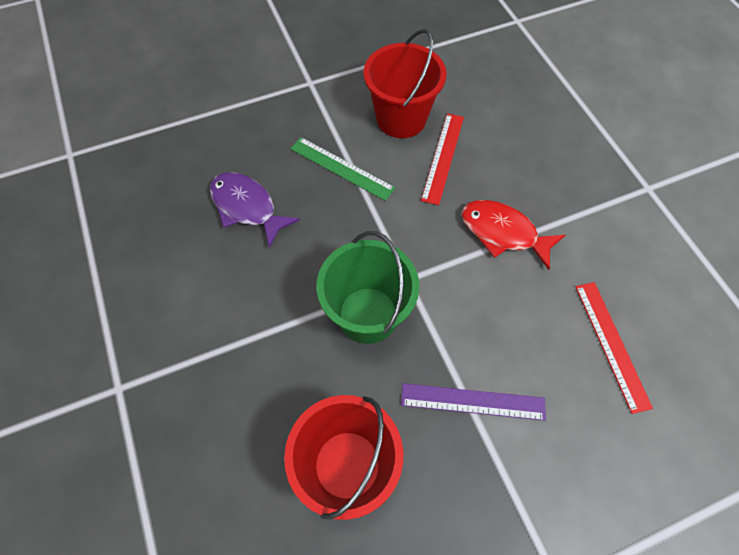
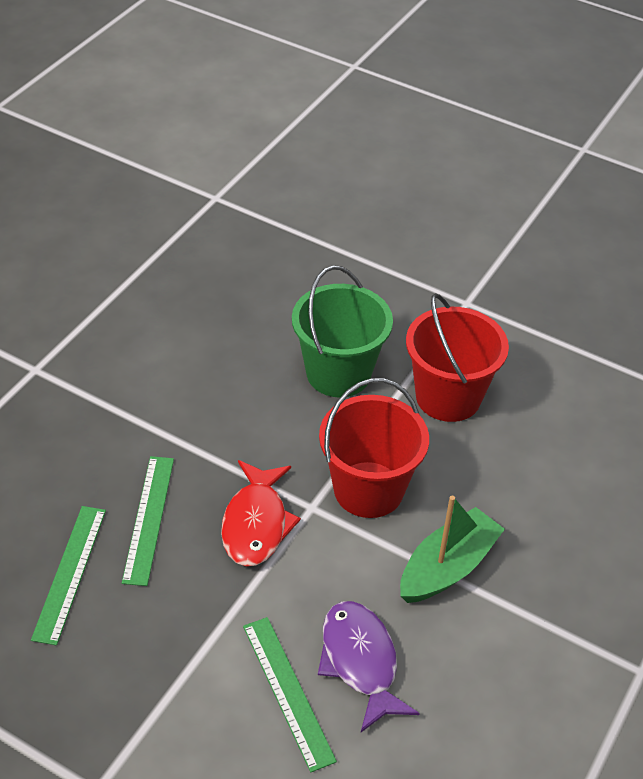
green boat: none = 0 -> [400,496,505,603] = 1
green ruler: [290,137,395,201] = 1 -> [31,506,106,645] [122,456,174,586] [243,617,337,772] = 3
purple ruler: [401,383,546,421] = 1 -> none = 0
red ruler: [421,113,464,205] [576,282,653,414] = 2 -> none = 0

